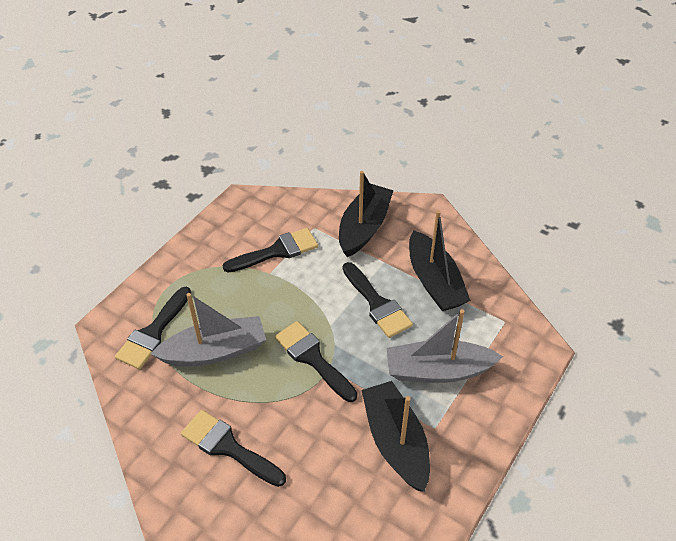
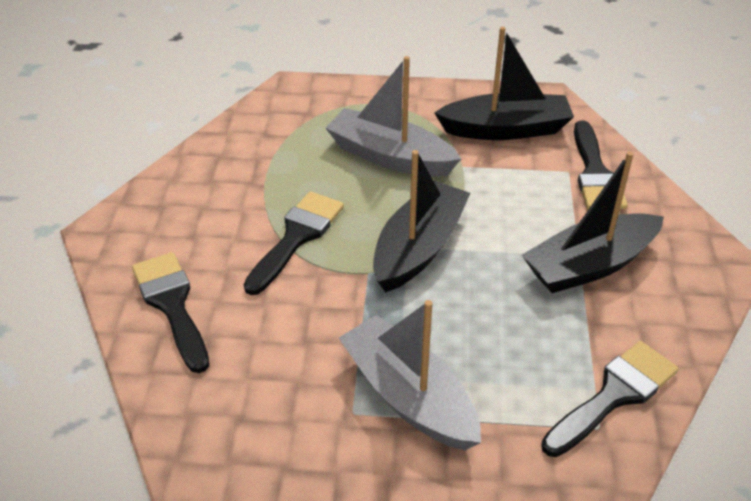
black brush: [115,287,191,369] [181,410,286,487] [223,228,318,272] [275,321,357,402] [343,262,413,338] = 5 -> [132,252,209,373] [244,191,344,295] [541,341,678,457] [574,121,628,209] = 4

